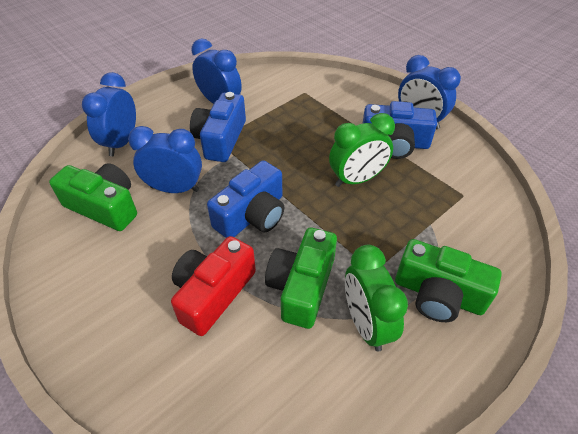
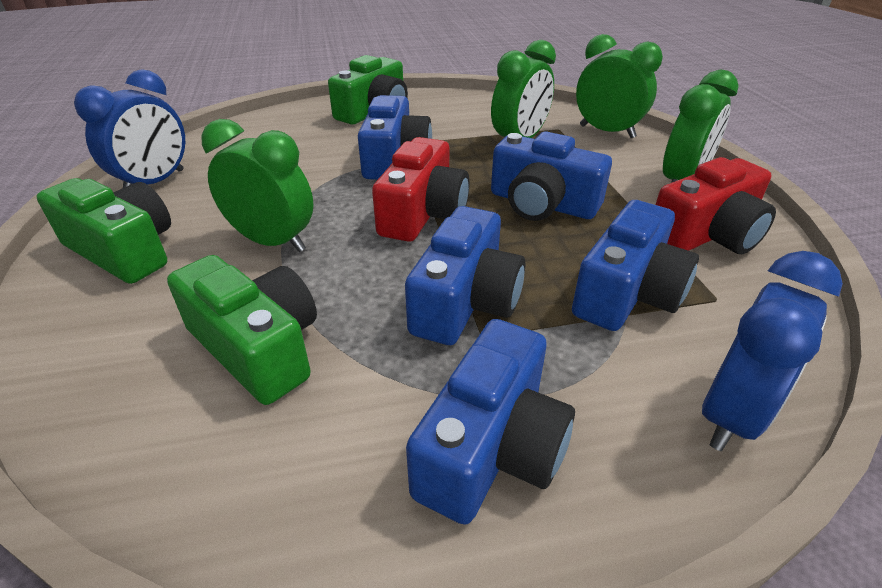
blue camera: [190,92,246,162] [207,160,284,238] [362,101,437,159] = 3 -> [358,95,432,180] [405,206,525,345] [406,319,575,525] [491,131,612,221] [572,200,699,331] = 5
blue clock: [82,72,136,156] [128,126,202,193] [192,38,242,104] [398,55,461,130] = 4 -> [74,69,185,188] [702,251,843,451] = 2
green clock: [329,113,395,187] [345,245,408,352] = 2 -> [201,119,314,252] [491,40,556,138] [576,34,663,138] [663,70,739,183] = 4
red camera: [171,236,256,336] = 1 -> [372,137,469,242] [656,157,776,254] = 2

